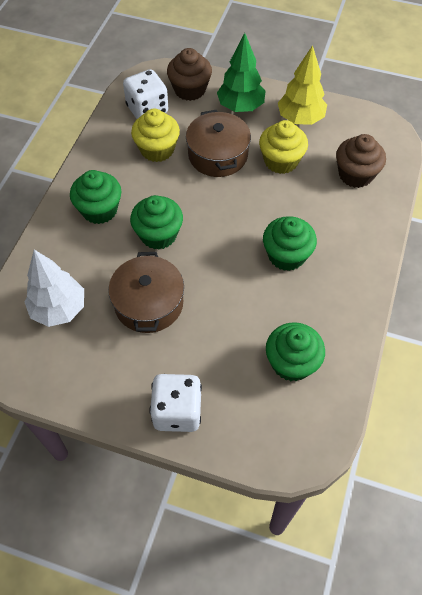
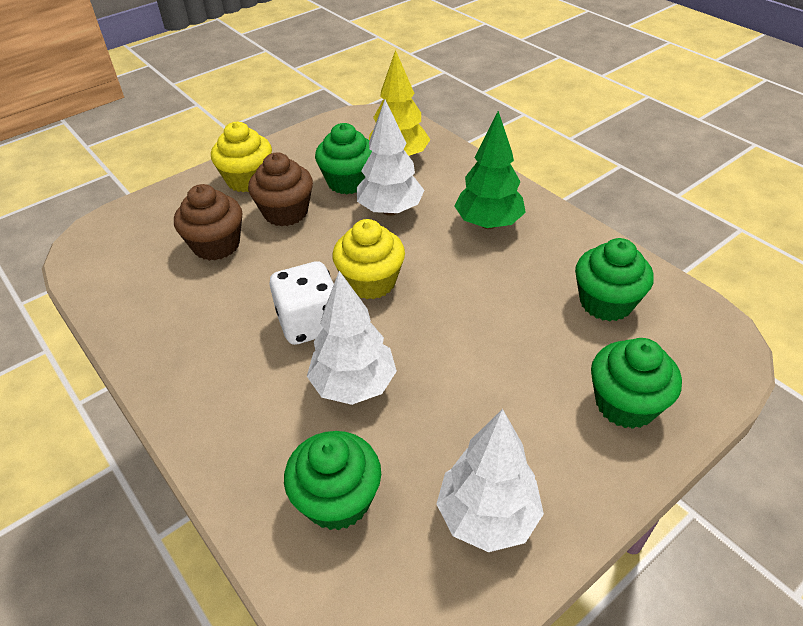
brown pot: [108,252,184,333] [186,110,251,177] = 2 -> none = 0
white dice: [123,69,168,119] [149,374,202,432] = 2 -> [269,261,334,345] = 1
white tree: [24,250,84,327] = 1 -> [307,271,397,405] [357,100,424,216] [436,409,544,552] = 3

